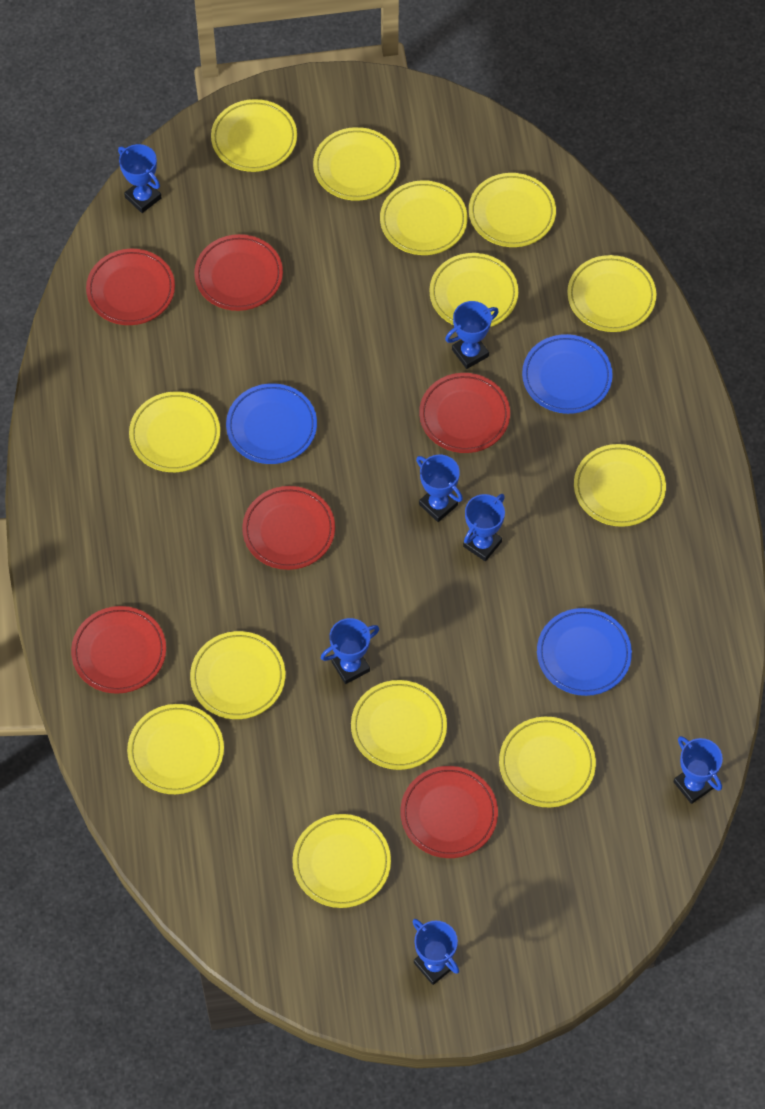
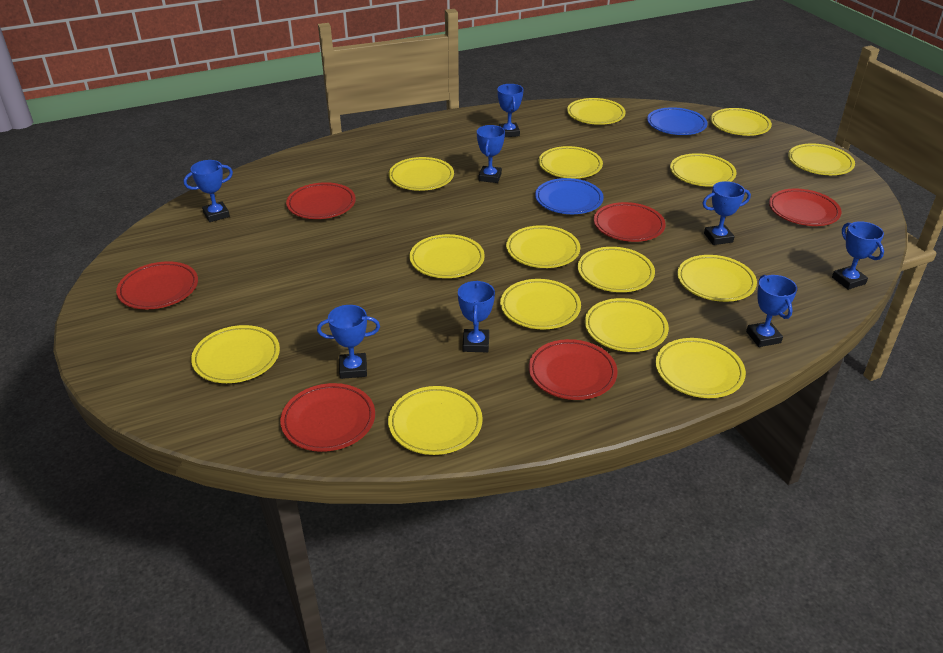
blue plate: [226,383,317,464] [522,334,613,414] [537,608,632,696] = 3 -> [535,178,604,214] [647,107,708,135] = 2
blue trophy: [118,144,162,213] [321,618,379,684] [413,919,459,985] [416,455,463,522] [445,301,499,369] [463,494,505,561] [674,736,723,804] = 7 -> [184,160,233,222] [317,305,380,379] [458,280,495,352] [477,125,505,183] [497,84,524,137] [702,181,751,245] [746,275,797,347] [832,221,884,290] = 8
yellow plate: [127,704,224,794] [129,392,220,472] [190,631,285,719] [211,99,297,172] [292,814,391,908] [313,127,400,201] [351,680,447,770] [380,180,467,255] [429,253,518,327] [469,173,556,247] [499,717,596,807] [567,255,656,332] [574,444,666,527] = 13 -> [191,325,280,383] [388,386,483,455] [389,157,454,191] [410,234,485,278] [500,279,581,329] [506,225,580,268] [538,146,603,178] [567,98,626,125] [578,247,655,292] [585,298,669,352] [656,338,746,398] [670,153,737,187] [677,255,757,302] [711,108,772,136] [788,143,855,175] = 15

